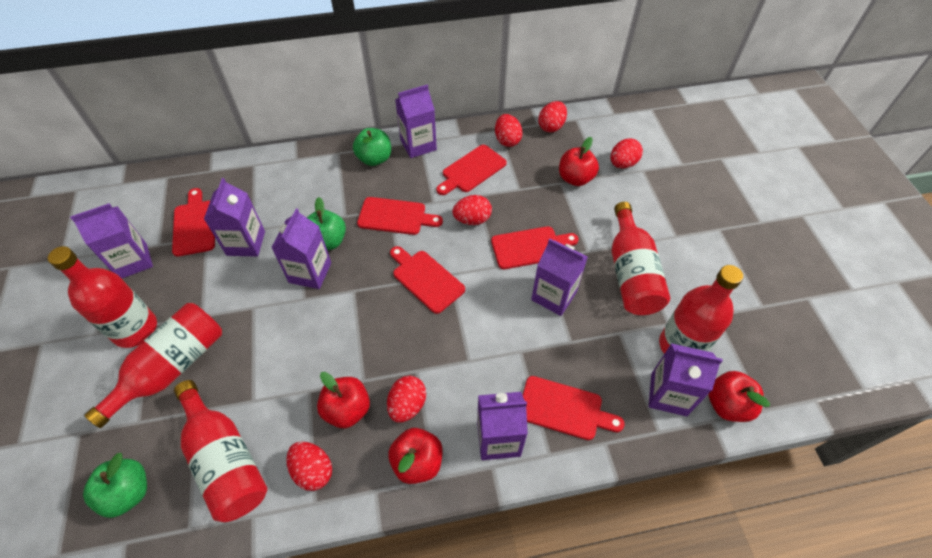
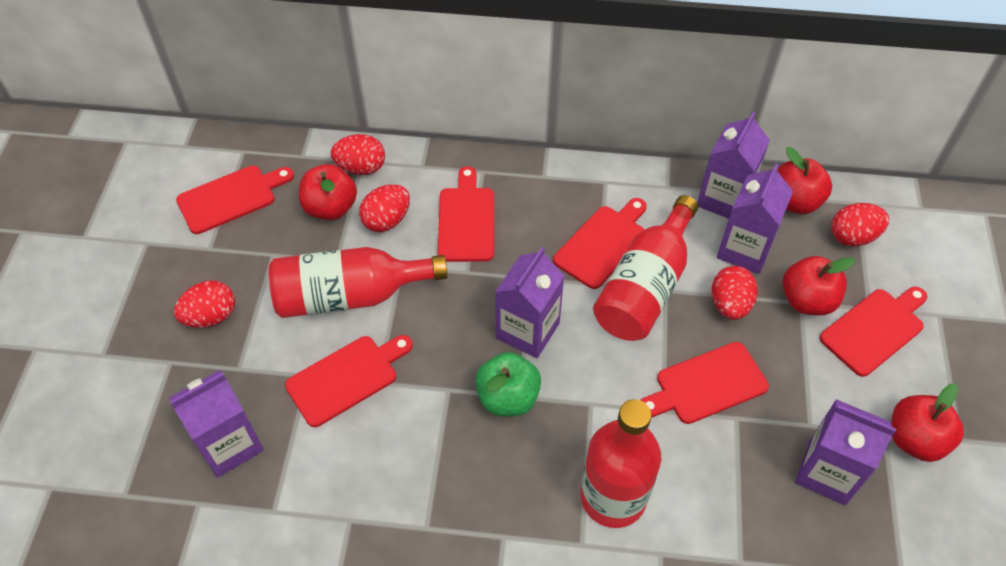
green apple: [83,453,147,518] [307,197,346,250] [353,128,391,166] = 3 -> [475,352,541,416] = 1
purple carton: [70,203,153,279] [204,178,265,257] [271,208,331,289] [395,84,437,158] [477,392,528,460] [531,239,588,316] [649,343,723,416] = 7 -> [169,370,264,477] [495,247,564,358] [697,112,770,219] [717,164,793,274] [795,399,896,505] = 5
red bottle: [48,246,157,348] [84,303,222,428] [174,380,267,522] [612,202,670,315] [659,265,743,354] = 5 -> [269,247,447,318] [581,399,661,528] [593,195,698,341] = 3
red egg: [286,442,332,491] [387,376,426,423] [452,195,492,225] [495,114,523,147] [538,101,567,133] [610,138,643,169] = 6 -> [174,280,235,328] [331,134,385,175] [359,184,410,232] [712,266,757,320] [831,203,889,246] = 5

